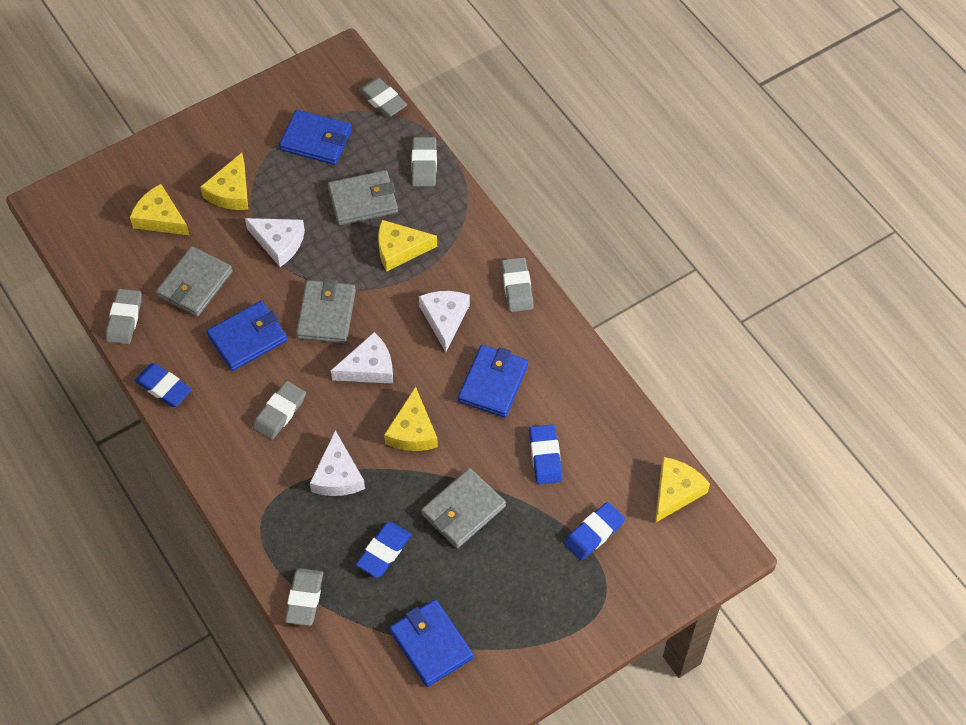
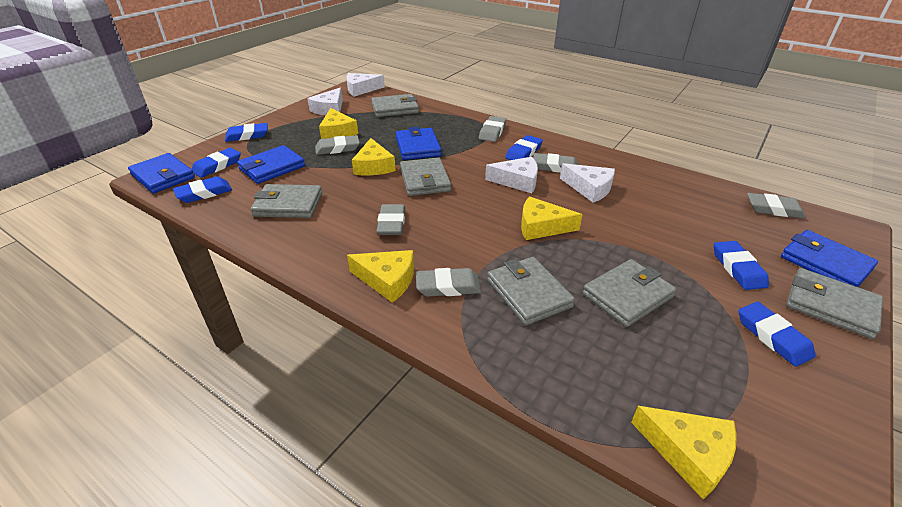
blue eraser: [135,363,192,407] [356,522,411,578] [529,424,562,484] [564,502,625,560] = 4 -> [173,176,232,203] [192,148,241,178] [225,123,268,142] [505,135,543,160] [714,241,769,290] [738,302,816,367] = 6
grey wallet: [156,246,233,317] [296,279,356,343] [328,170,398,225] [421,468,506,549] = 4 -> [251,184,322,218] [371,94,419,117] [400,157,451,196] [487,257,575,325] [582,259,677,327] [786,268,883,339] = 6

